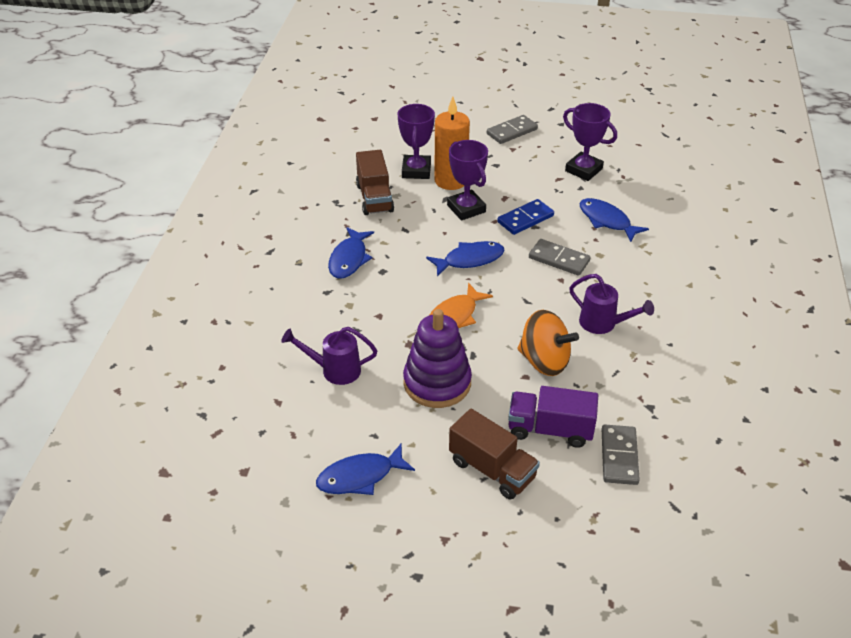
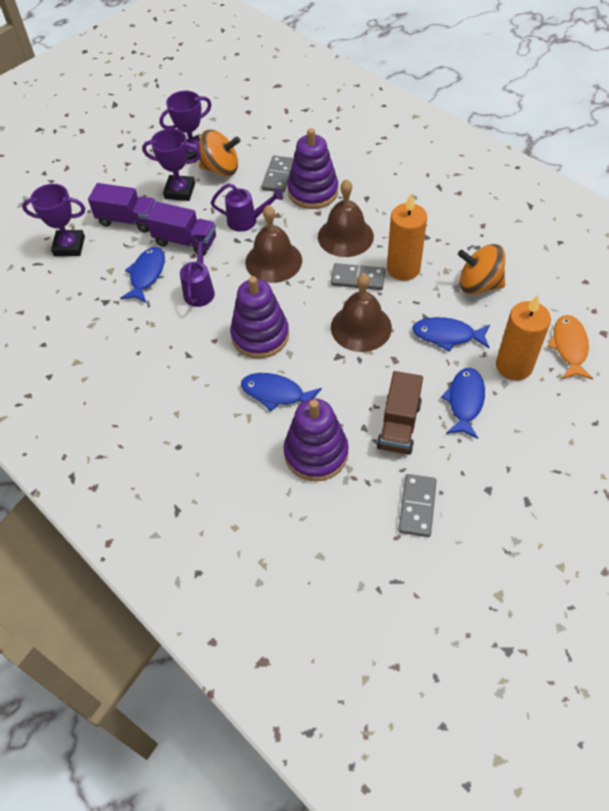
blue domino: [497,199,554,235] = 1 -> none = 0
brown bell: none = 0 -> [245,205,302,283] [318,179,374,257] [331,273,392,352] = 3
brown truck: [356,150,394,215] [449,409,540,500] = 2 -> [377,371,423,455] = 1
orange candle: [434,97,470,190] = 1 -> [387,193,427,281] [496,295,551,380] = 2
orange spinning top: [517,310,579,376] = 1 -> [199,130,240,176] [458,244,505,294] = 2
purple stacking toy: [403,309,472,408] = 1 -> [230,276,289,358] [284,398,348,481] [287,128,338,209] = 3
purple truck: [508,386,598,448] = 1 -> [88,183,157,233] [146,202,216,256] = 2

